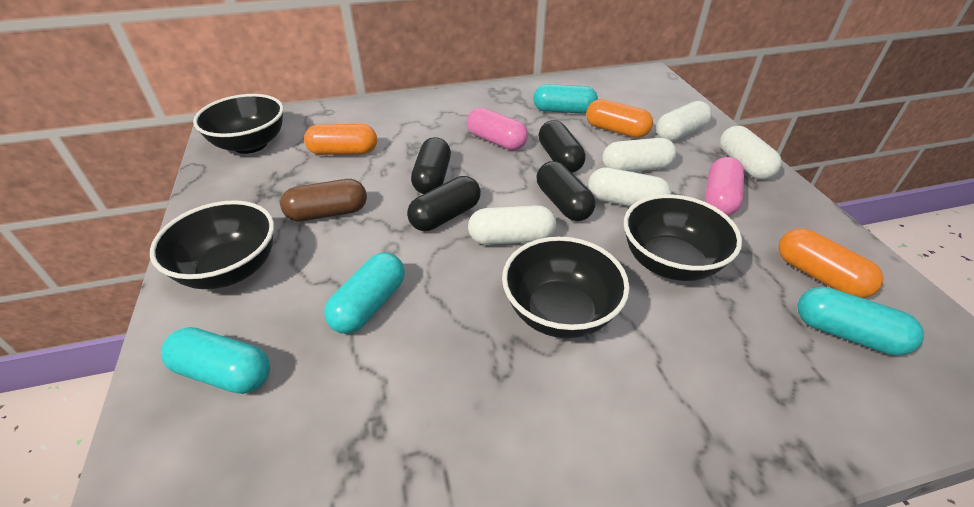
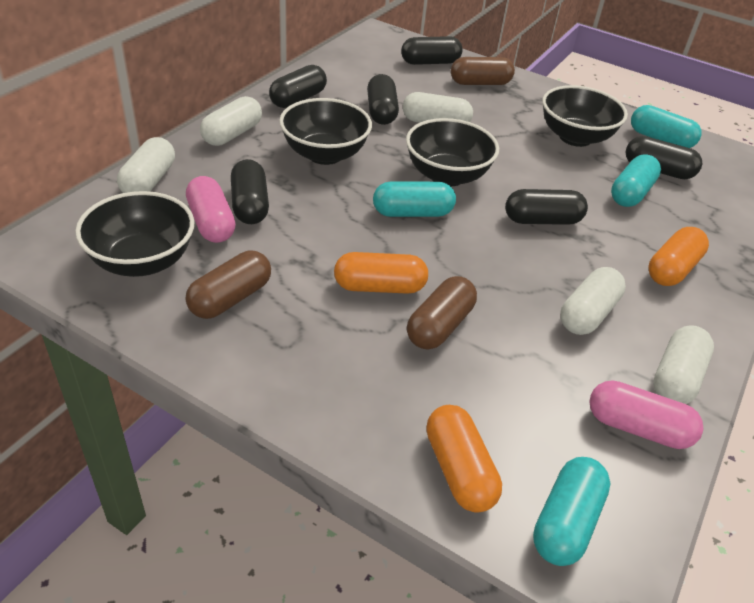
black capsule: [407,176,481,231] [411,137,451,194] [537,161,595,221] [539,120,585,173] = 4 -> [231,159,269,224] [269,65,327,108] [367,74,399,125] [401,36,463,65] [505,189,588,225] [626,136,702,179] = 6
brown capsule: [280,179,367,221] = 1 -> [186,251,271,319] [407,276,477,349] [451,57,515,85] = 3

